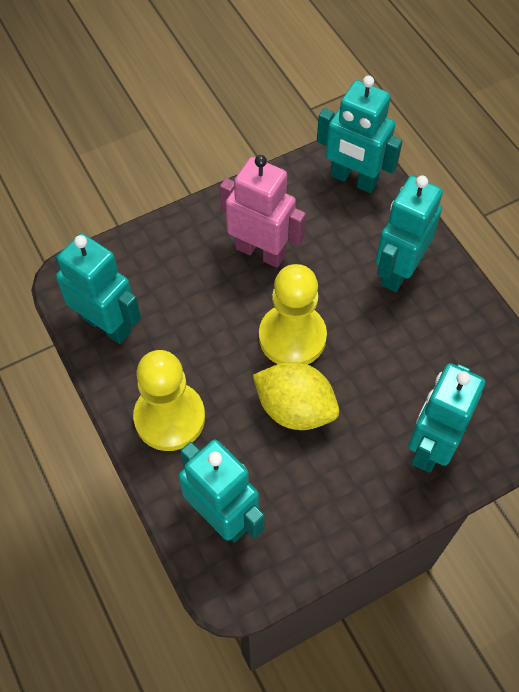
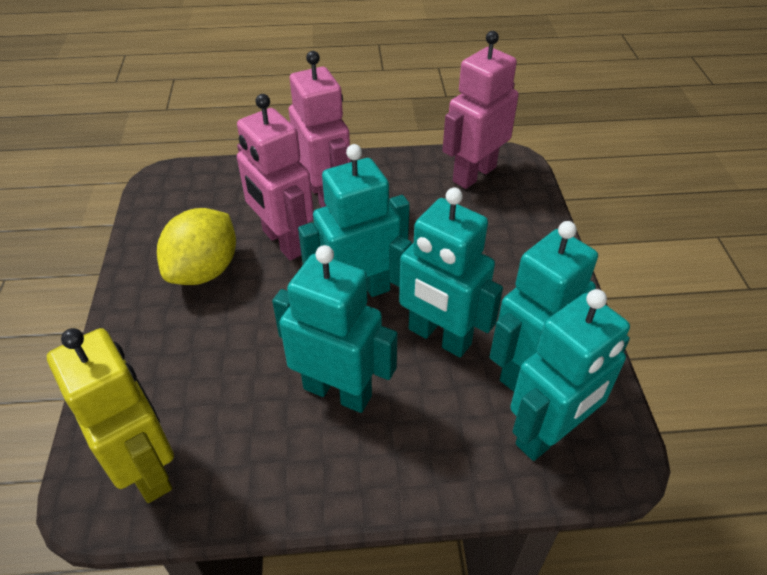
pink robot: [220,155,306,268] = 1 -> [237,94,314,261] [289,51,351,207] [442,31,519,189] = 3
yellow pawn: [133,350,205,451] [259,264,327,365] = 2 -> none = 0
yellow robot: none = 0 -> [47,328,174,503] = 1

